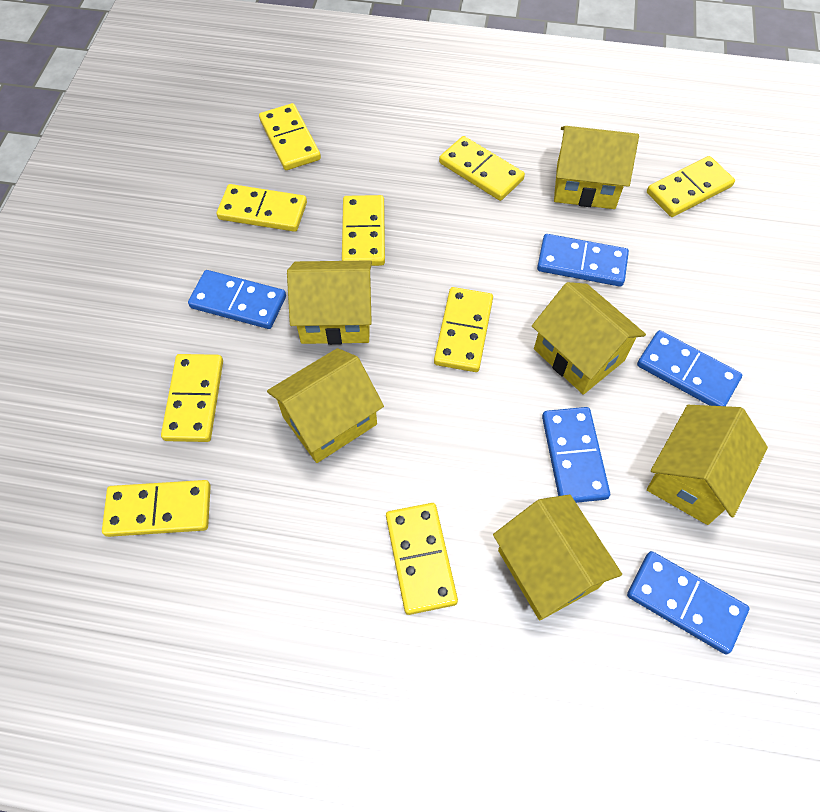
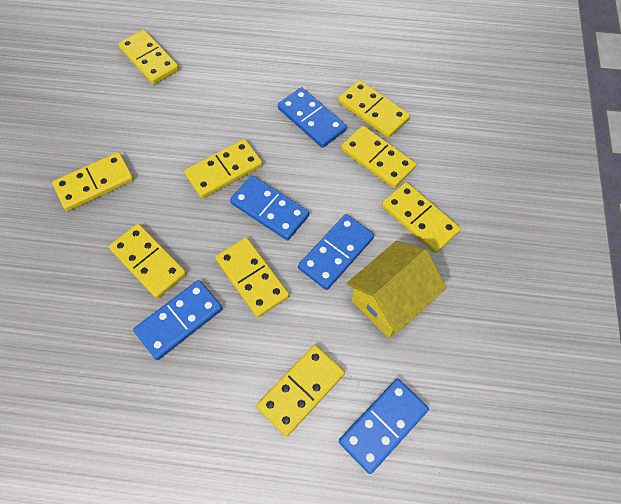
yellow house: [267,348,384,463] [287,260,372,345] [493,494,622,620] [532,282,646,395] [554,126,639,209] [647,405,768,525] = 6 -> [346,241,447,338] = 1

